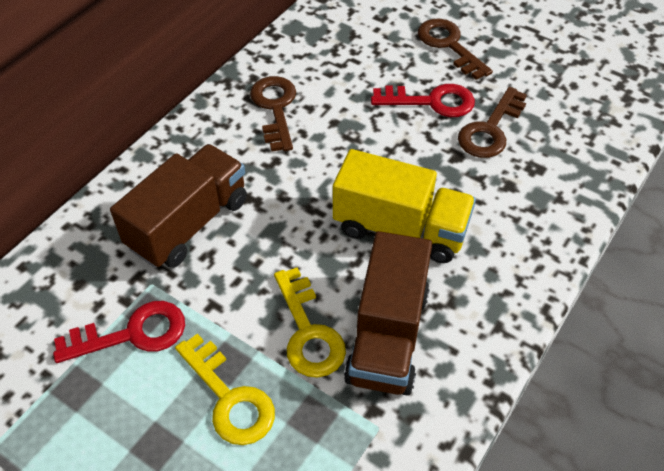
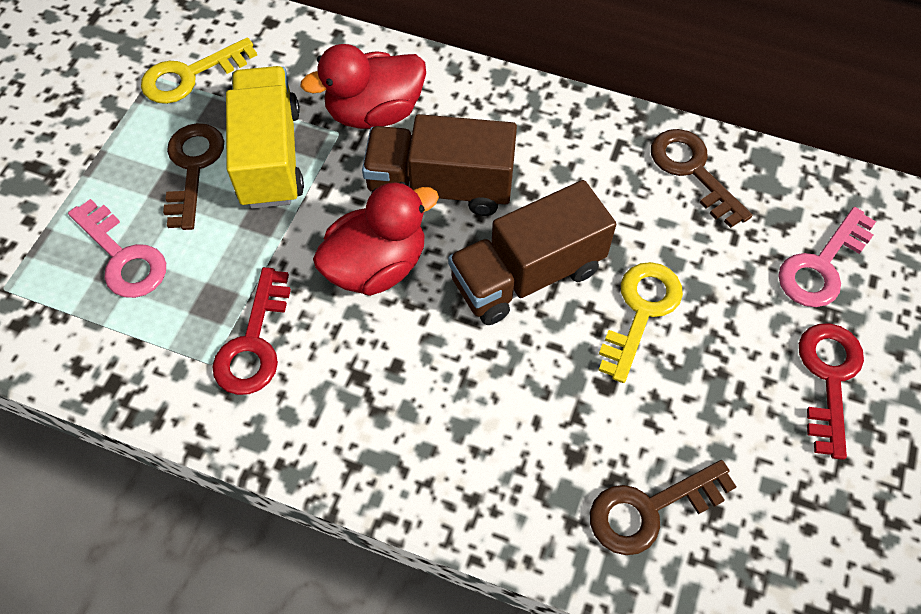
pink key: none = 0 -> [68,199,166,298] [778,207,876,307] = 2
red duck: none = 0 -> [300,44,426,129] [313,182,439,296] = 2

